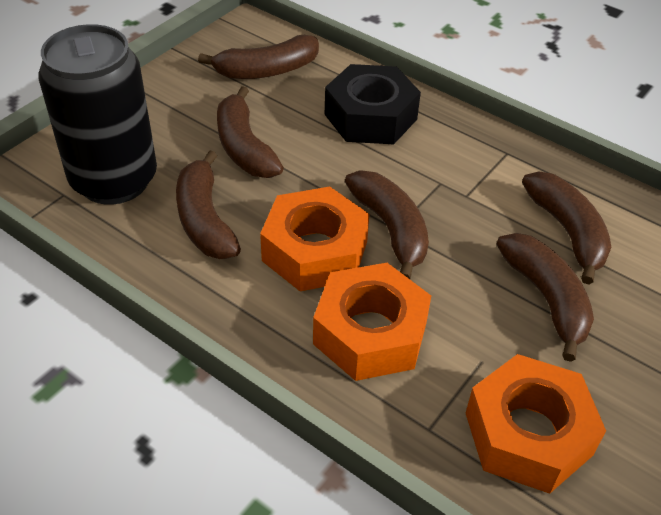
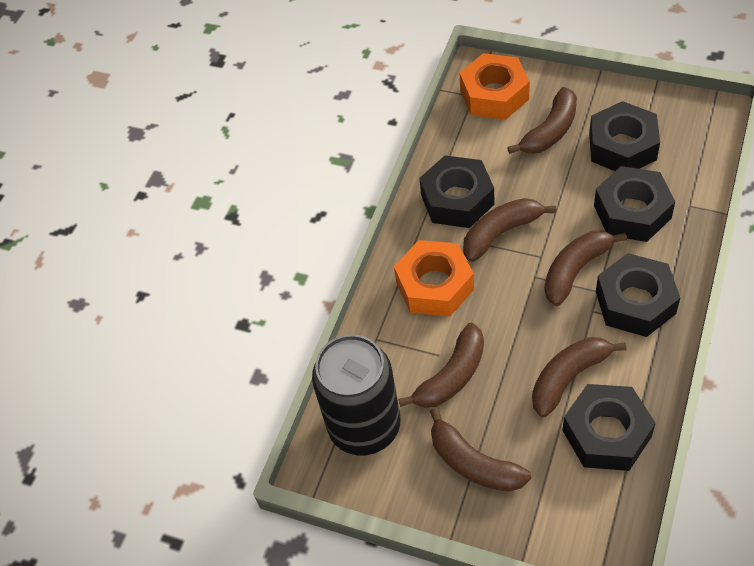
black nut: [325,64,421,144] = 1 -> [419,155,494,228] [562,384,656,471] [589,101,660,171] [594,166,675,242] [596,253,680,337] = 5
orange nut: [260,187,370,291] [313,263,431,381] [466,354,606,494] = 3 -> [394,240,474,317] [460,53,530,120] = 2

